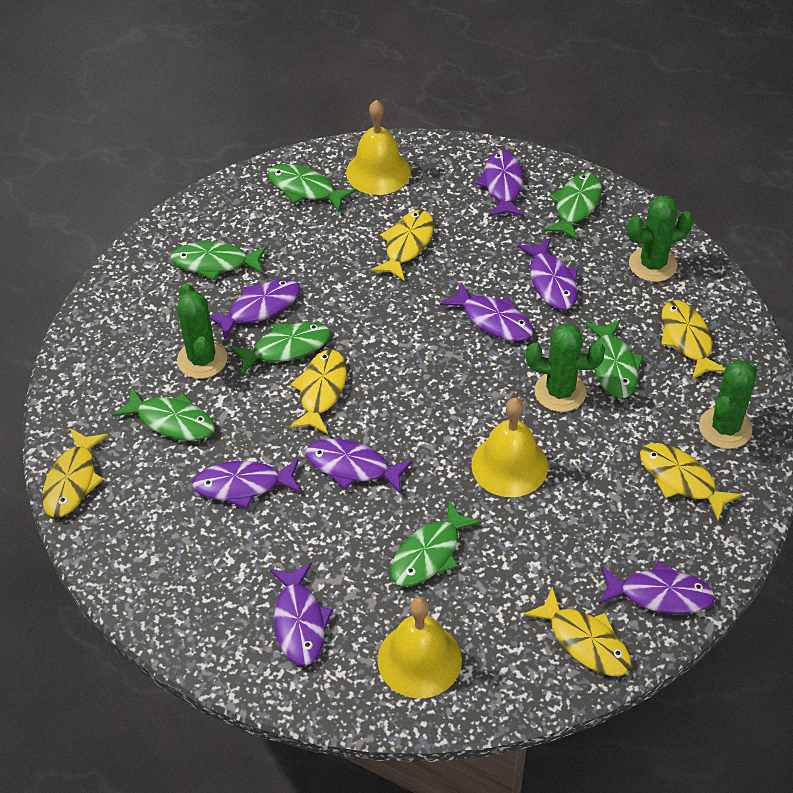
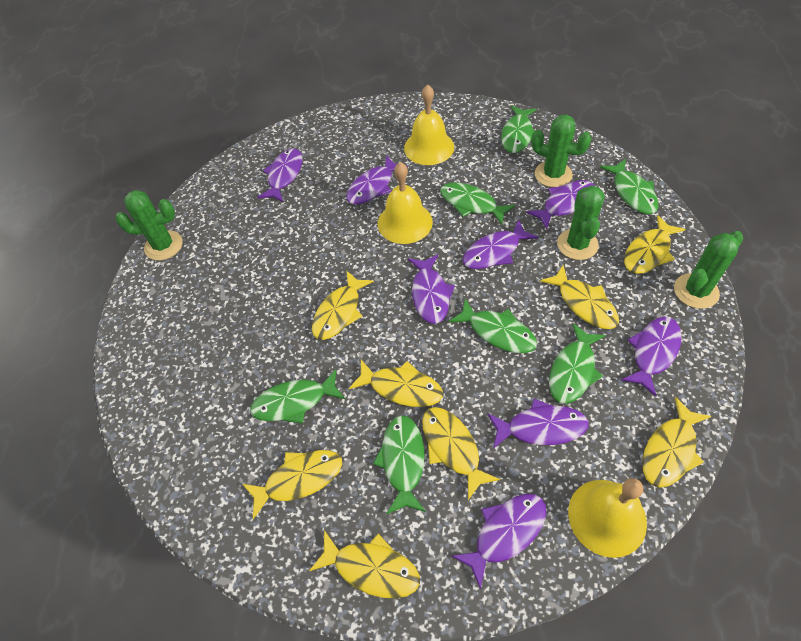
yellow fish: [42,428,108,517] [289,350,347,434] [371,210,434,281] [524,587,631,676] [640,443,743,521] [661,300,725,380] = 6 -> [242,450,342,519] [309,530,420,598] [312,270,374,340] [349,360,443,407] [422,407,500,500] [540,265,619,329] [624,215,686,274] [642,397,712,488] = 8

